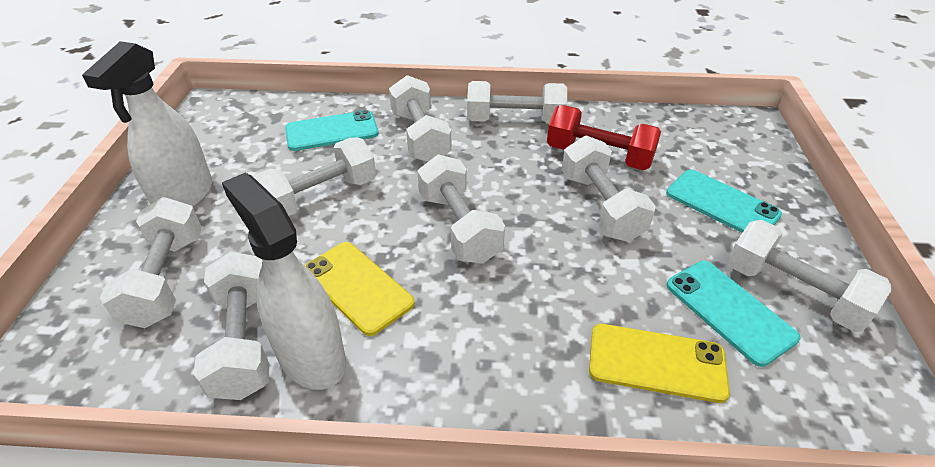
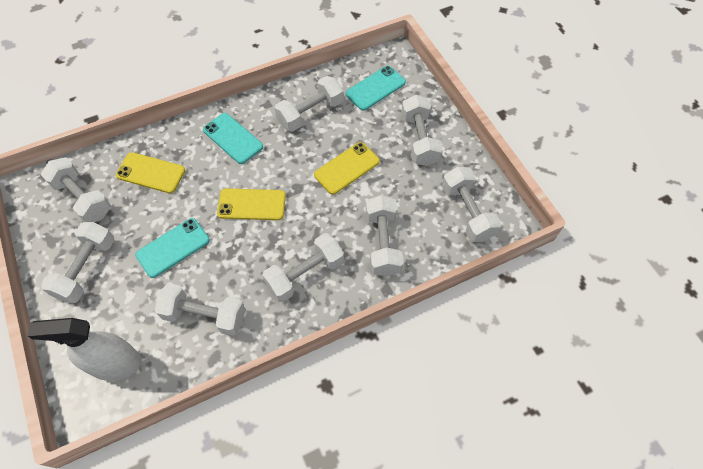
red dumbbell: [547,105,661,170] = 1 -> none = 0
white spray bottle: [82,41,212,208] [222,173,346,390] = 2 -> [27,318,142,381] = 1
yellow phone: [304,242,415,336] [589,324,730,403] = 2 -> [115,152,186,193] [217,188,286,220] [314,142,380,195] = 3

